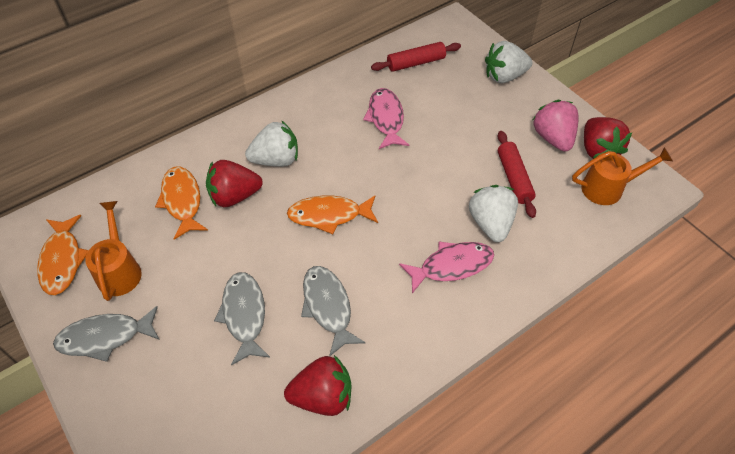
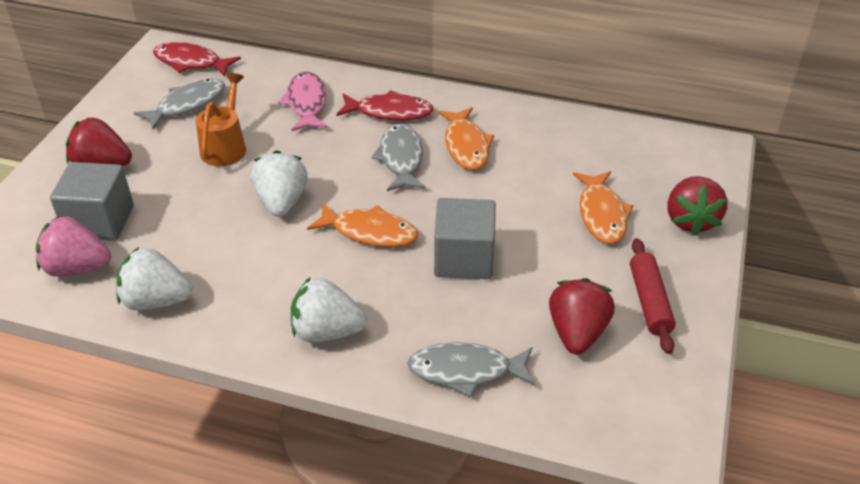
grey cube: none = 0 -> [50,162,134,241] [434,198,496,279] = 2
orange watering can: [85,201,142,301] [572,147,673,205] = 2 -> [196,73,246,166] = 1
pink fish: [363,88,409,149] [399,241,494,293] = 2 -> [279,72,328,131] = 1
red fish: none = 0 -> [153,42,241,76] [336,90,434,121] = 2
red rolling pin: [371,42,461,72] [497,131,536,218] = 2 -> [630,238,676,354] = 1

